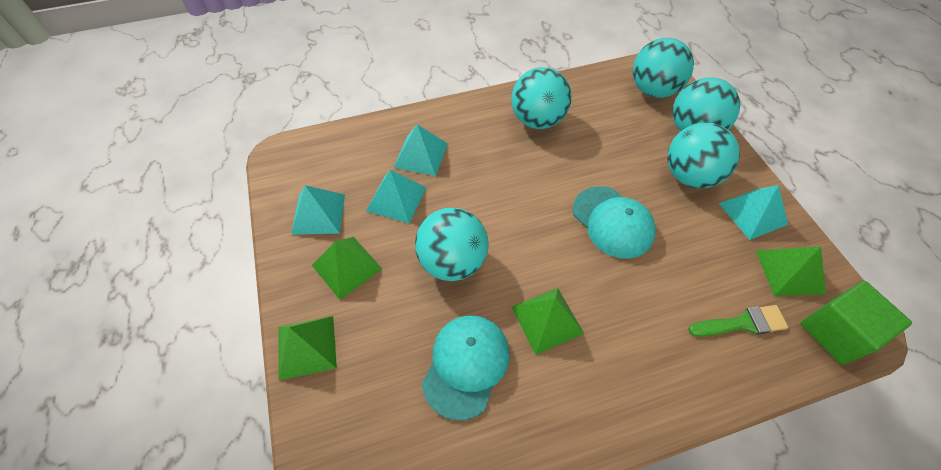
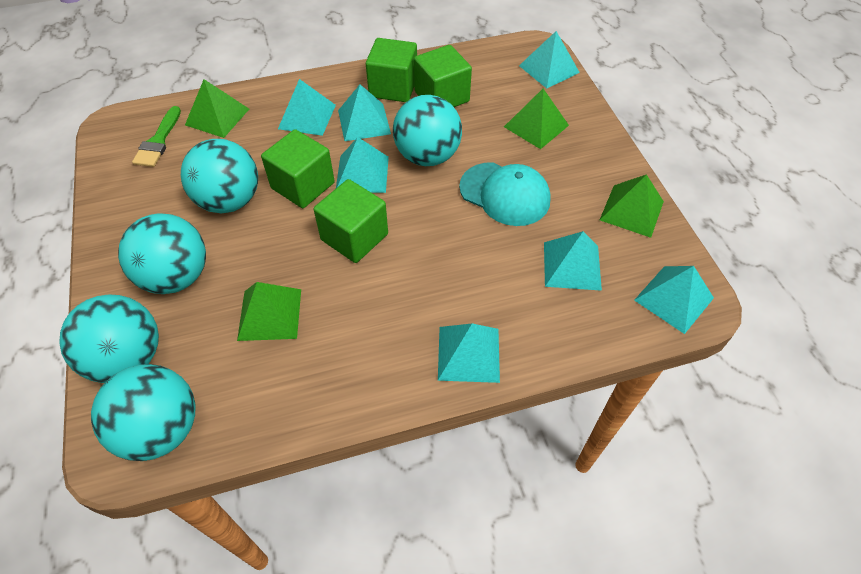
green cube: [801,281,912,365] = 1 -> [261,129,335,208] [314,179,388,263] [366,38,417,102] [414,45,472,107] = 4
turquoise cap: [422,316,510,420] [573,186,656,259] = 2 -> [459,162,551,226] = 1
turquoise pyramid: [291,185,345,235] [366,170,427,223] [394,124,448,176] [719,185,788,240] = 4 -> [278,79,336,136] [336,137,389,193] [338,85,391,141] [438,323,500,383] [519,31,580,89] [544,231,602,291] [634,266,714,334] = 7

